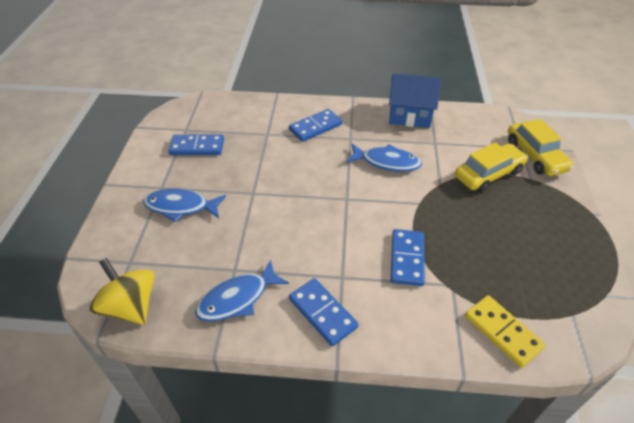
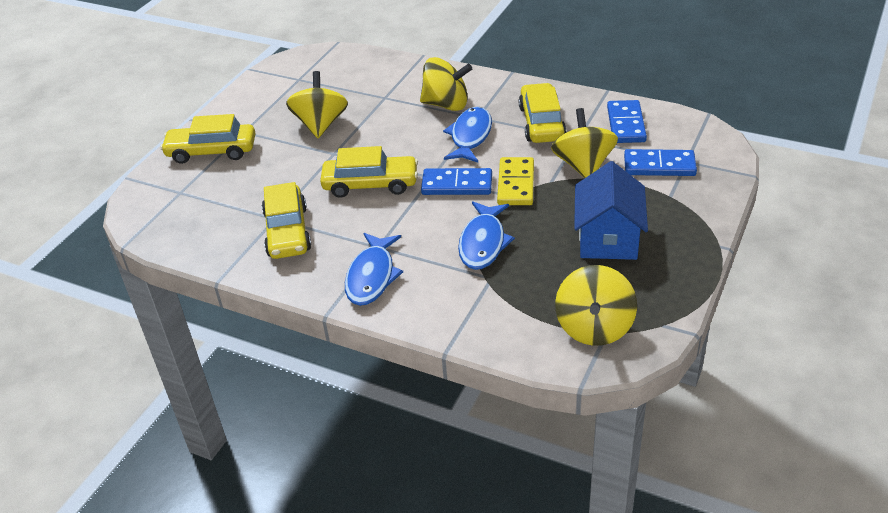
blue domino: [168,135,224,155] [289,109,342,142] [289,278,358,346] [391,229,425,286] = 4 -> [421,168,492,195] [607,100,647,143] [624,149,697,176] = 3
yellow car: [455,142,528,192] [508,119,573,176] = 2 -> [160,114,255,164] [262,182,311,259] [320,146,418,198] [519,83,566,143] = 4
yellow spinning top: [90,258,155,325] = 1 -> [286,71,348,138] [420,57,472,111] [551,108,618,178] [555,265,637,346] = 4

